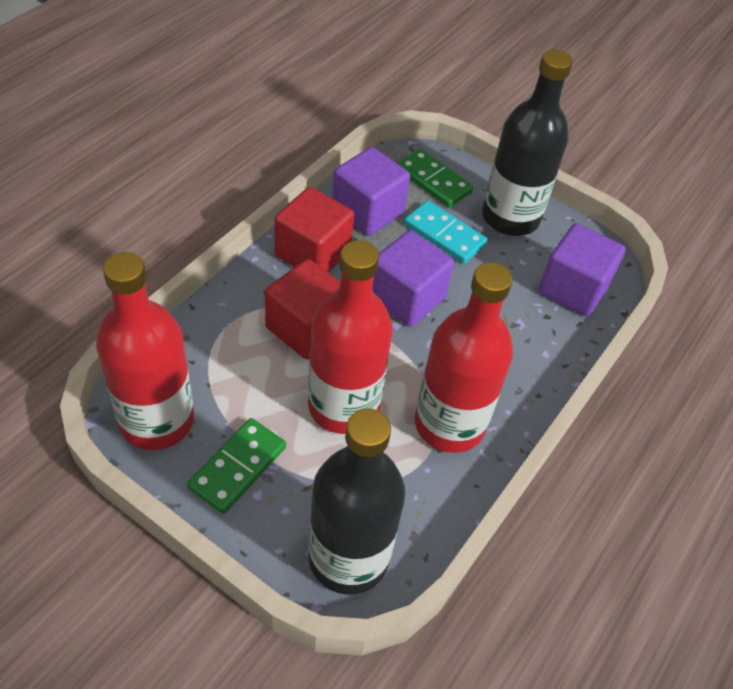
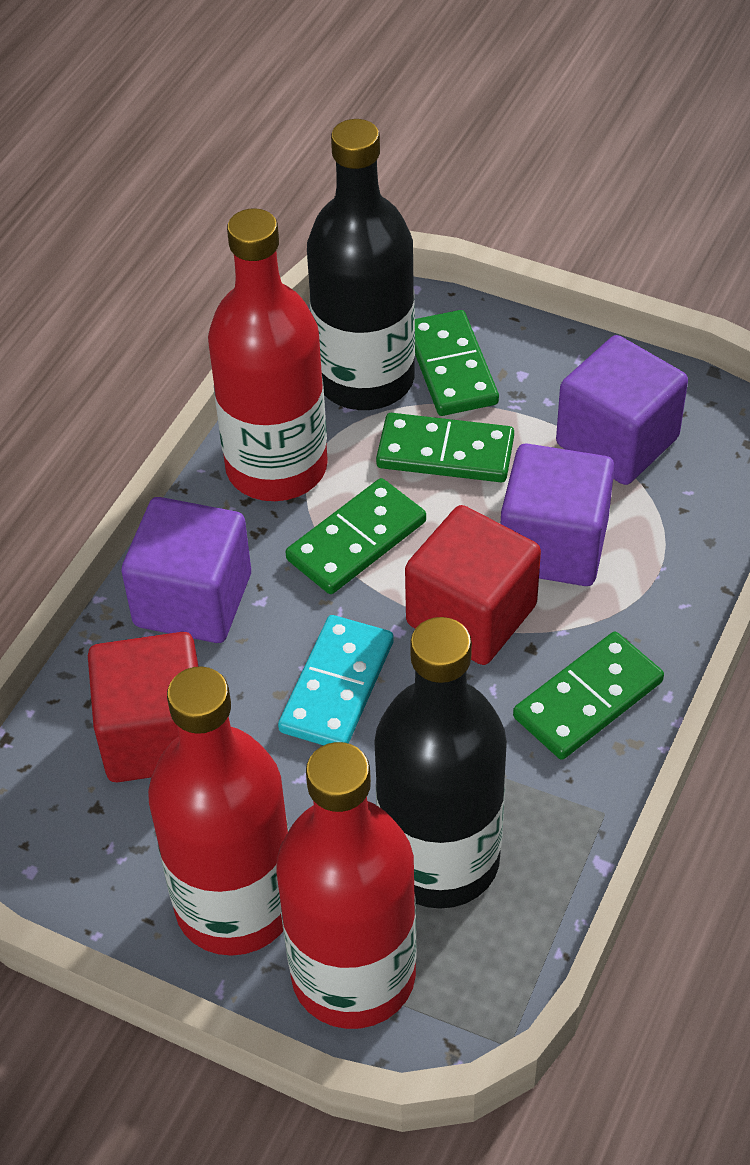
green domino: [187,418,286,514] [397,149,473,208] = 2 -> [286,478,426,594] [376,413,514,482] [415,310,499,416] [513,632,664,760] = 4

